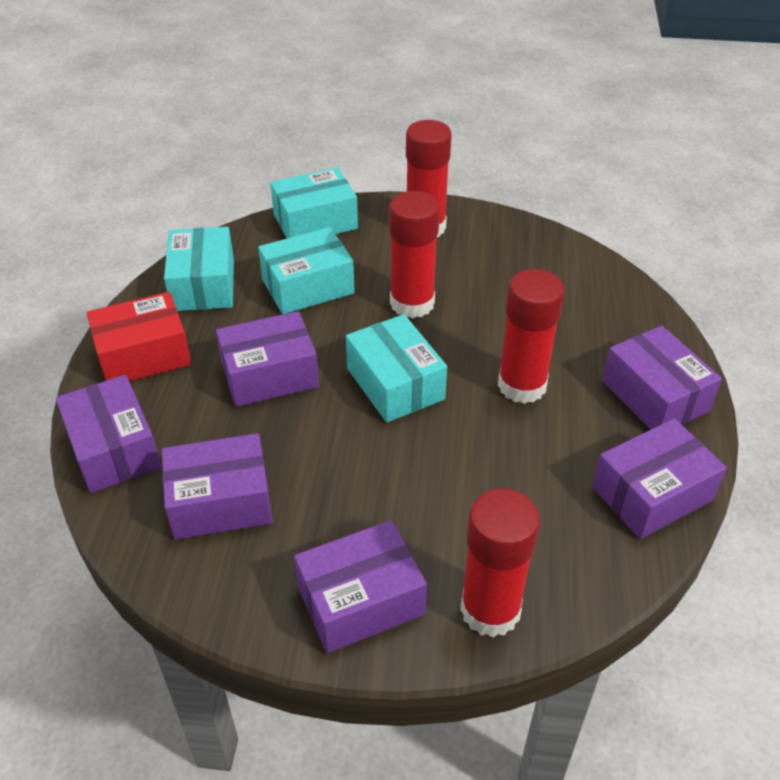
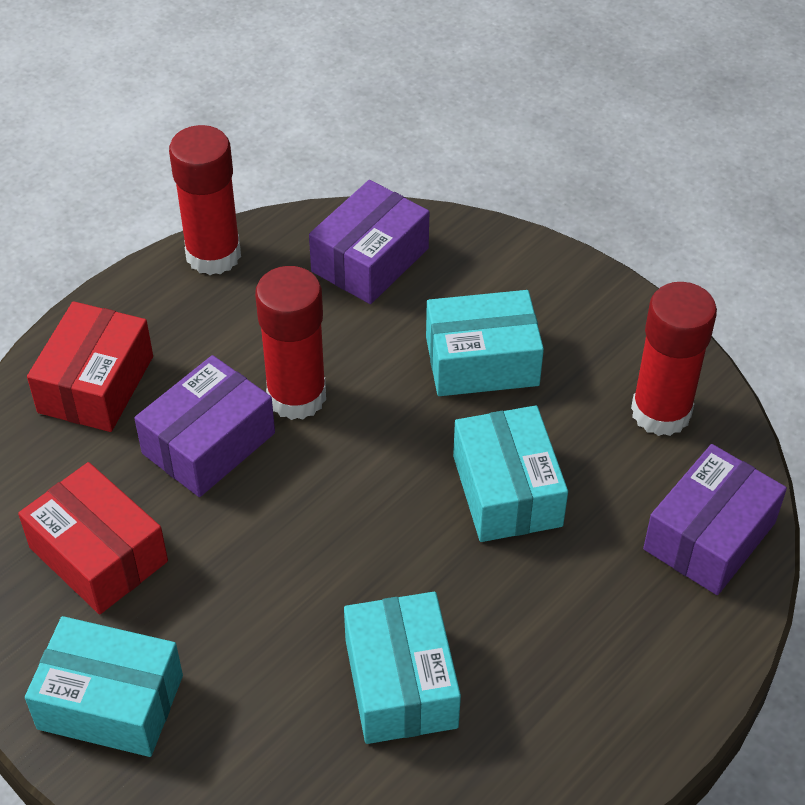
purple box: [56,375,161,493] [162,433,273,540] [216,311,319,407] [294,520,427,653] [592,418,727,539] [602,326,722,429] = 6 -> [134,355,275,497] [309,180,429,304] [643,444,787,595] = 3
red box: [87,292,191,381] = 1 -> [18,462,168,614] [27,301,153,432] = 2
red glue stick: [389,191,440,318] [406,120,452,237] [460,488,540,638] [498,269,565,404] = 4 -> [169,125,241,275] [255,266,326,420] [631,282,717,436] = 3

